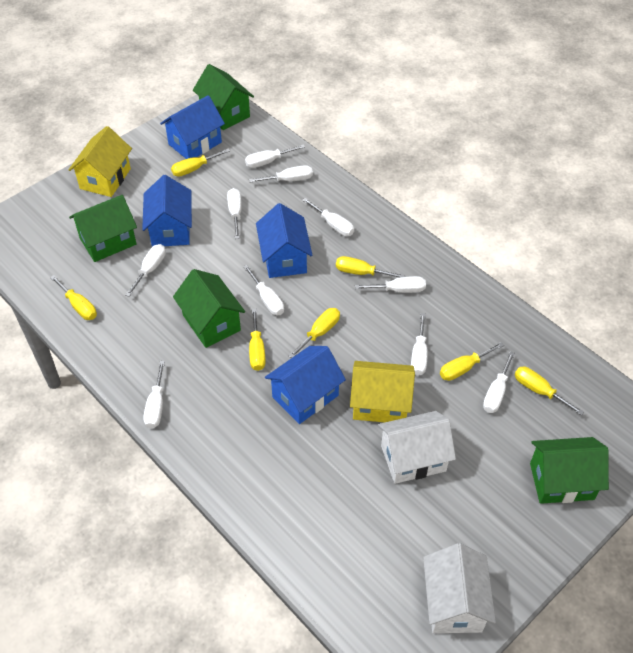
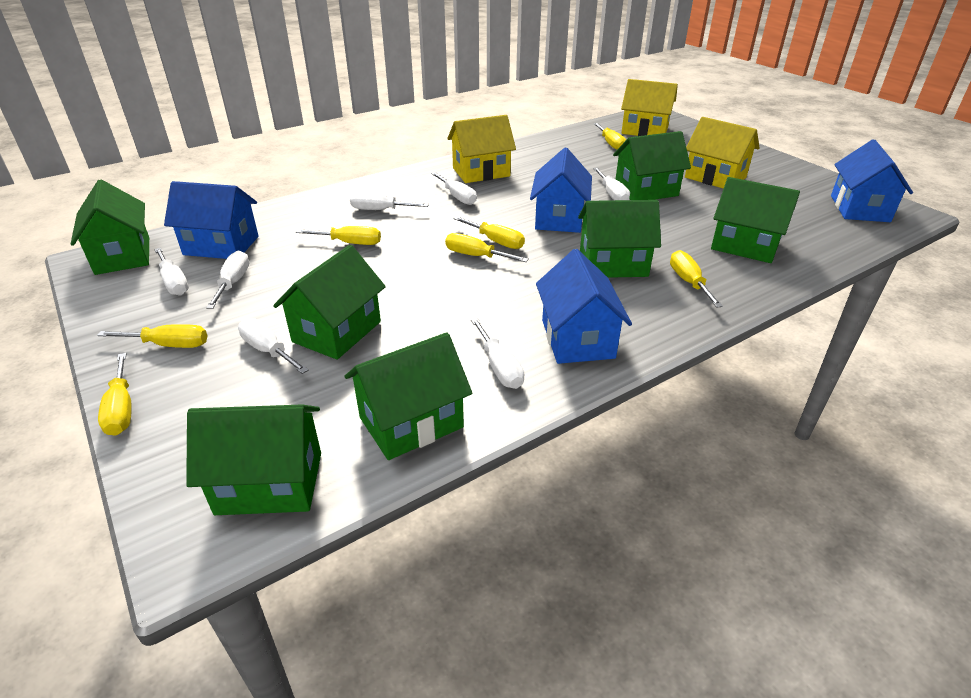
green house: [69,195,137,262] [173,269,245,348] [193,64,254,130] [530,437,609,504] = 4 -> [71,179,149,275] [186,404,321,515] [273,245,386,360] [344,332,472,460] [578,200,661,278] [613,131,691,200] [711,177,800,263] = 7
white house: [378,411,456,484] [423,543,496,633] = 2 -> none = 0
white screwdriver: [125,244,166,297] [143,361,165,429] [227,188,242,239] [243,265,284,315] [245,144,305,168] [249,165,313,183] [302,198,354,236] [355,276,426,293] [411,313,428,376] [483,351,515,413] = 10 -> [154,248,189,295] [206,251,249,309] [238,318,309,374] [350,192,429,210] [431,172,477,205] [471,318,524,389] [593,168,630,200] = 7
yellow house: [69,126,132,197] [350,361,415,422] = 2 -> [447,115,516,183] [621,79,678,136] [685,117,760,189] = 3

